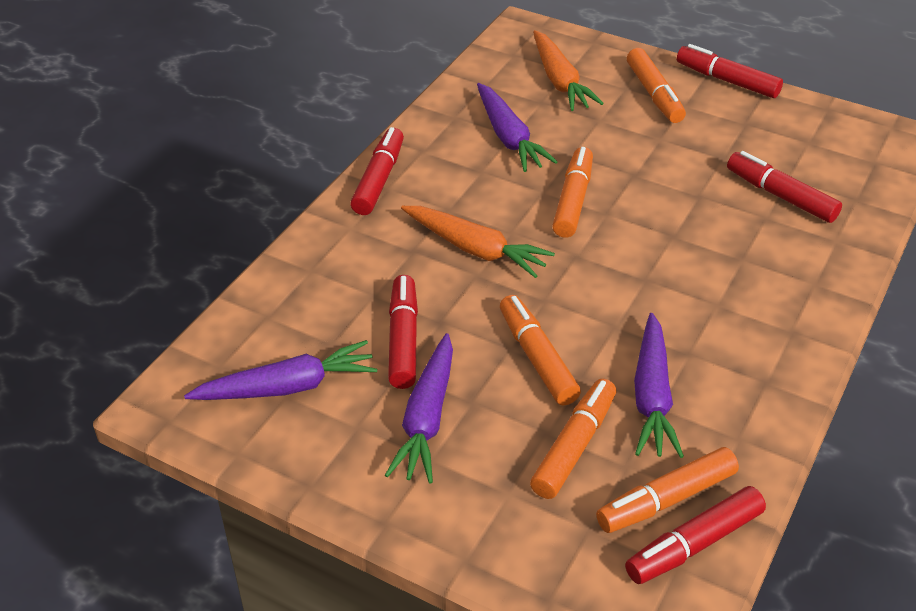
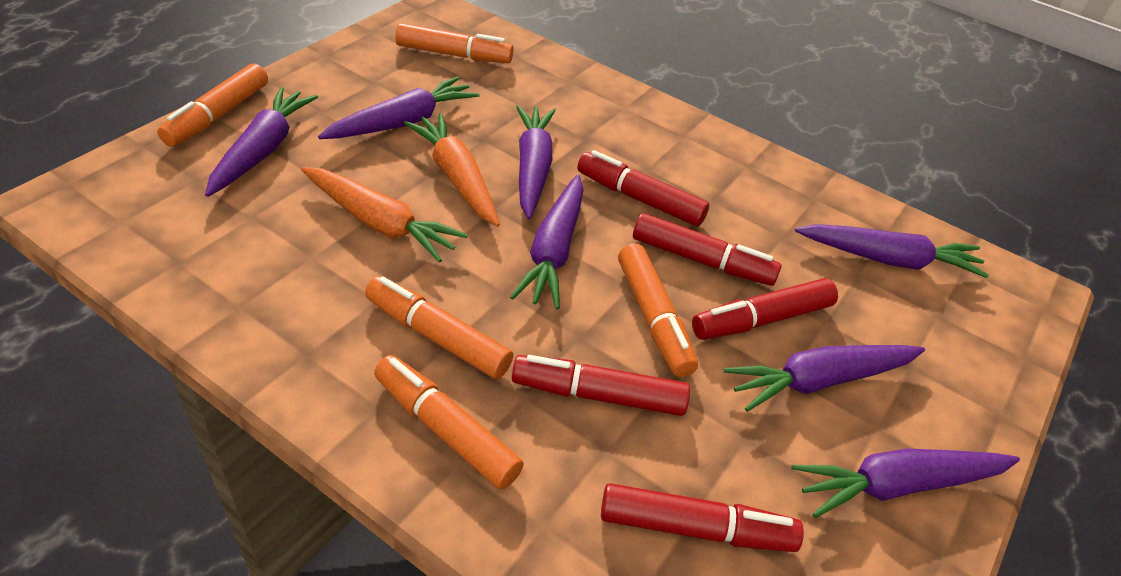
purple carrot: [184,340,377,400] [385,333,453,484] [477,83,557,172] [634,313,684,458] = 4 -> [205,87,318,197] [318,76,480,139] [510,175,583,310] [516,105,556,219] [724,345,925,412] [791,448,1020,518] [795,224,989,278] = 7

